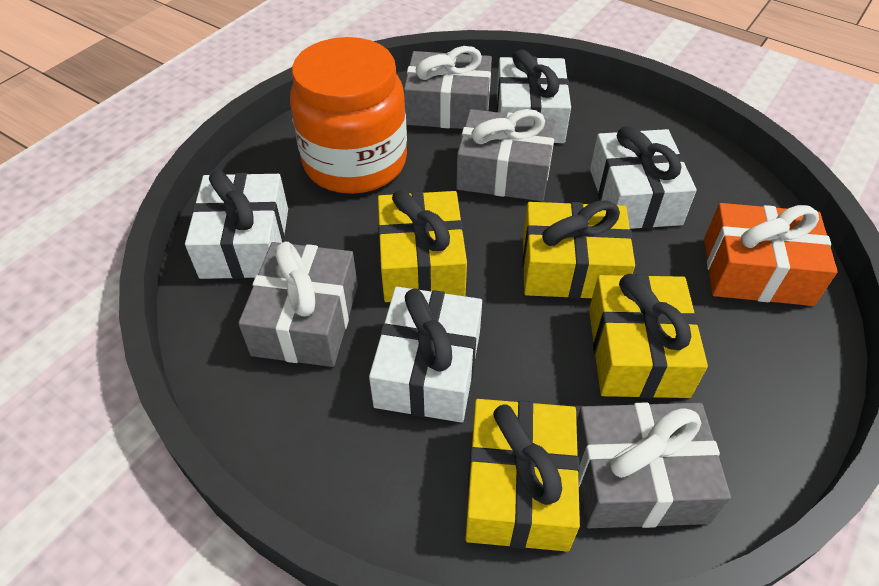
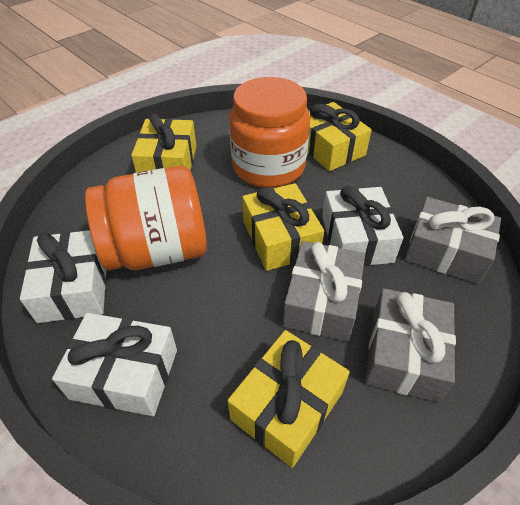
grey gift: [238,242,358,367] [404,46,492,129] [456,109,556,201] [576,402,731,528] = 4 -> [283,241,365,342] [365,288,456,402] [405,197,501,284] = 3
orange gift: [704,203,838,306] = 1 -> none = 0
orange jar: [290,37,407,194] = 1 -> [85,166,207,270] [229,77,310,188] = 2
white gift: [185,170,288,279] [369,287,482,422] [497,50,571,143] [590,126,697,229] = 4 -> [20,230,107,323] [52,313,177,416] [322,186,403,266] = 3

